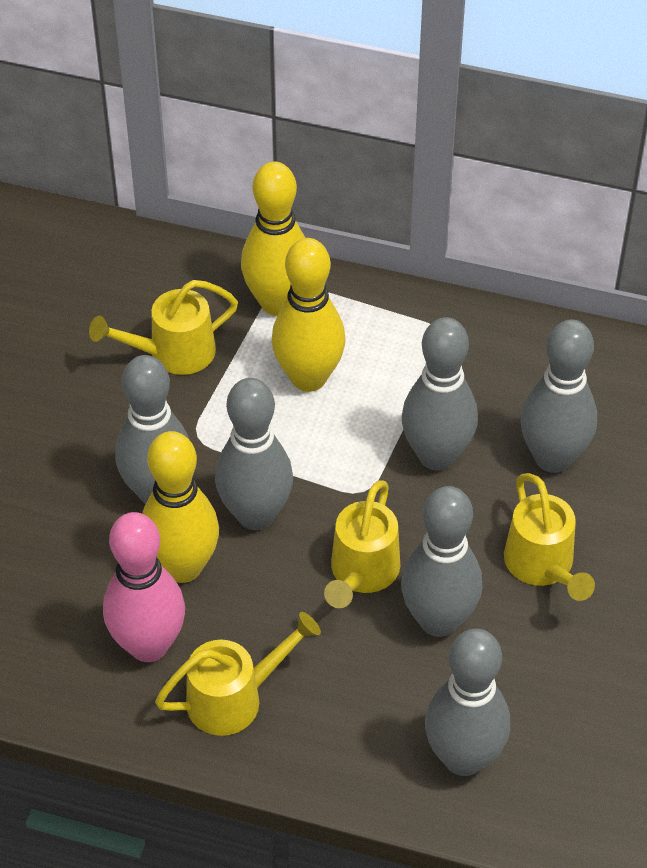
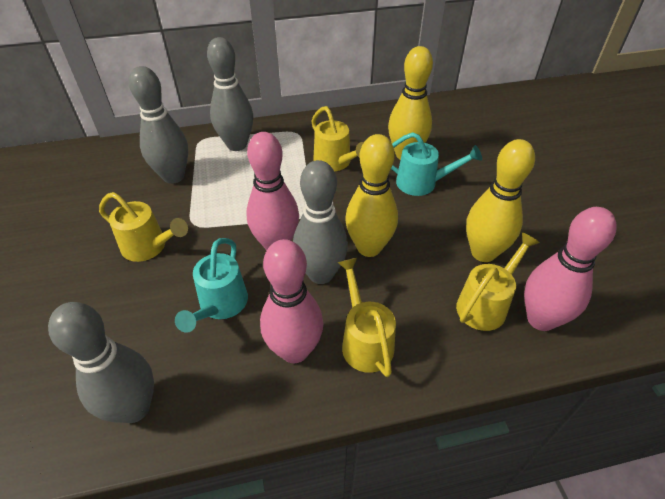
grey bowling pin: [116,355,190,504] [215,378,293,530] [401,486,482,637] [402,317,478,471] [425,629,510,776] [521,319,597,473] = 6 -> [48,302,154,423] [129,66,188,184] [207,37,253,151] [293,160,348,284] = 4
pink bowling pin: [103,512,185,662] = 1 -> [246,132,299,251] [260,239,323,363] [524,207,617,331] = 3
turquoise watering can: none = 0 -> [175,238,248,333] [391,132,482,196] = 2

